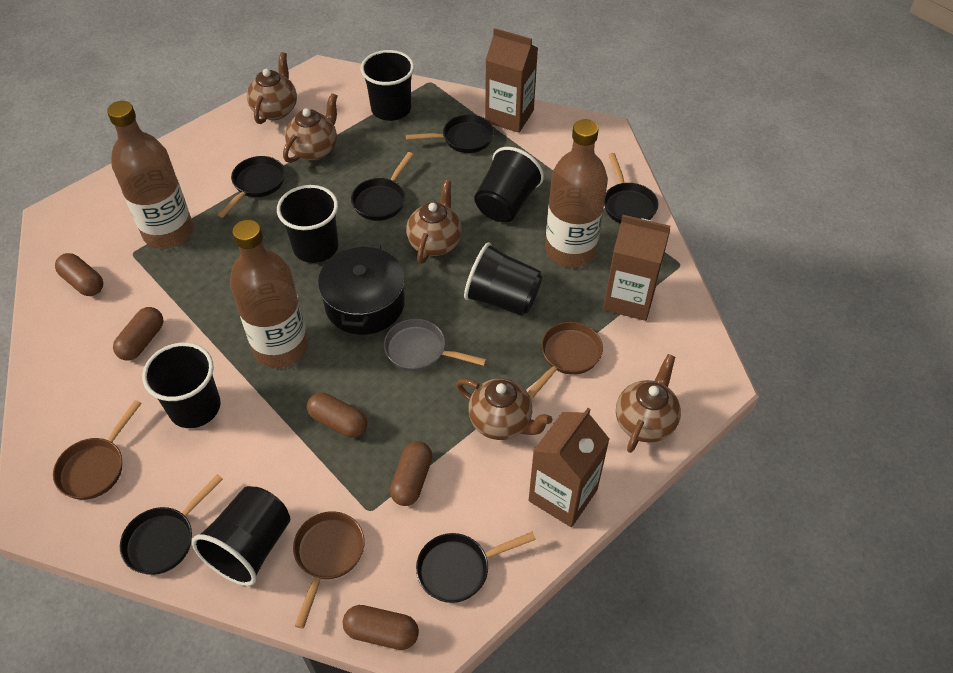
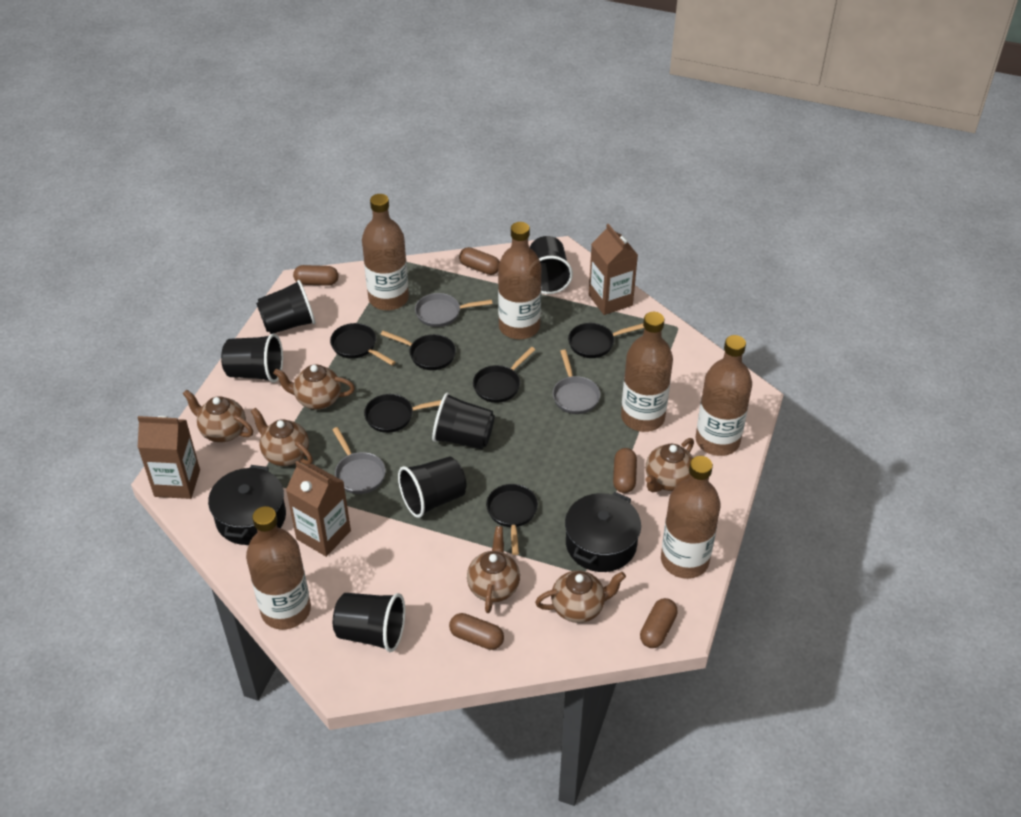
black pot: [318,244,405,335] = 1 -> [208,465,286,545] [565,492,641,572] = 2
brown bottle: [107,101,193,249] [230,220,308,368] [545,119,608,267] = 3 -> [246,506,311,630] [362,194,409,310] [498,222,542,339] [621,312,673,432] [661,456,721,579] [696,335,752,456] = 6
brown pan: [53,400,142,500] [293,511,365,629] [527,322,603,398] = 3 -> none = 0
brown teapot: [247,52,297,124] [283,93,338,163] [406,180,462,264] [456,378,552,440] [616,354,681,453] = 5 -> [183,390,253,443] [251,408,313,466] [273,364,355,410] [467,526,520,613] [535,570,626,623] [646,438,694,492] = 6
grey pan: [384,319,487,371] = 1 -> [332,427,386,494] [415,293,493,327] [553,350,600,414] = 3

